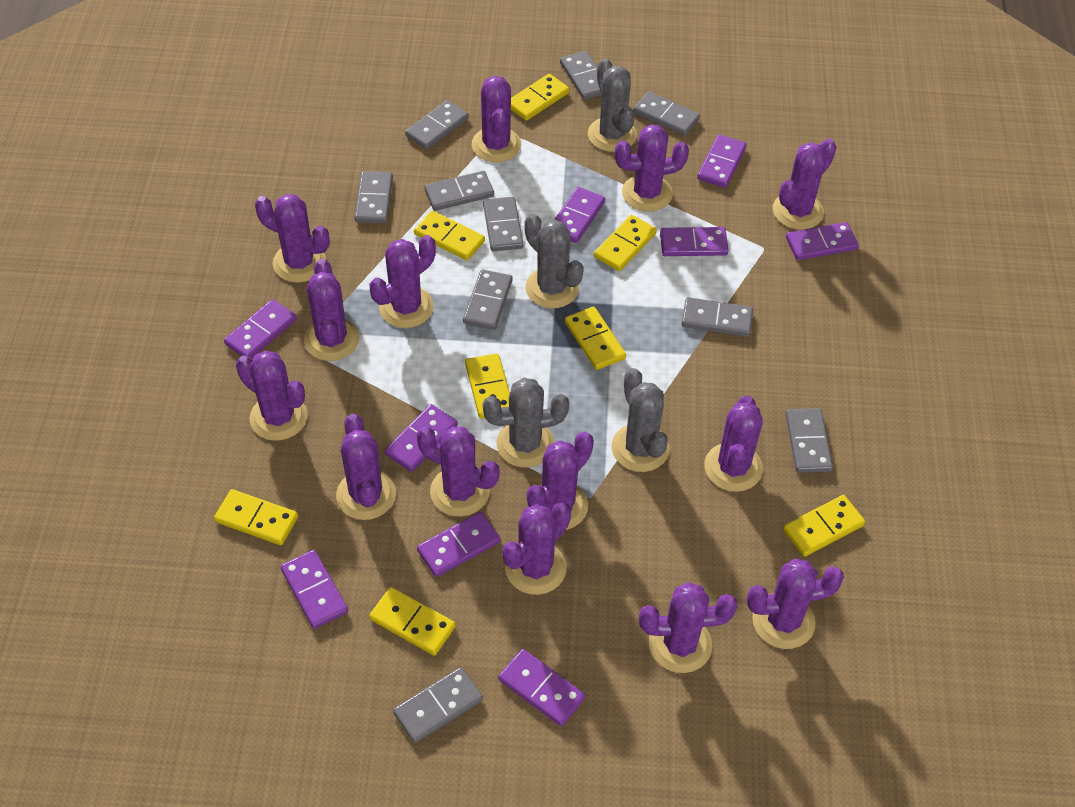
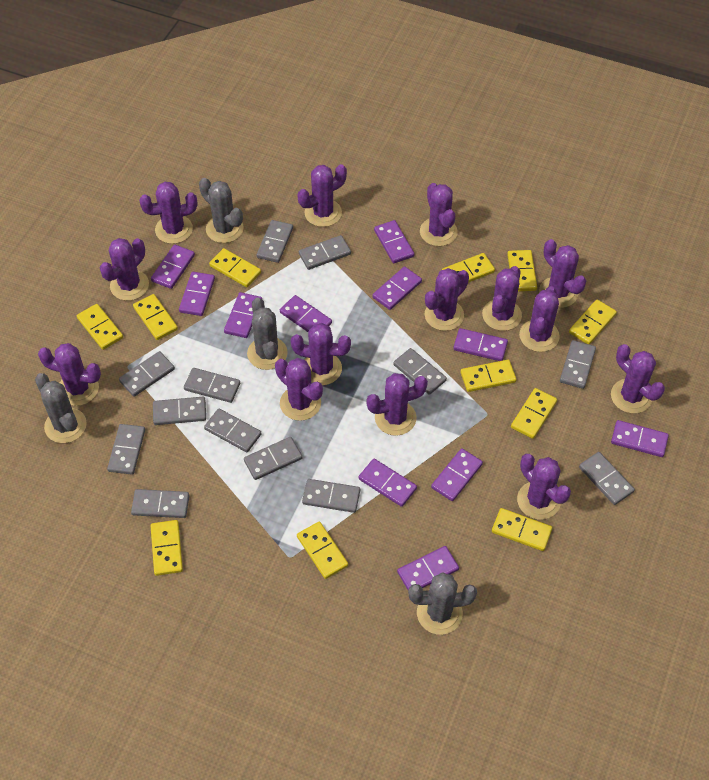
grey domino: [354,171,393,223] [393,667,483,743] [405,100,469,150] [425,171,494,211] [463,269,512,330] [483,197,524,251] [560,51,602,100] [633,91,700,136] [682,297,753,337] [786,408,833,473] = 10 -> [107,424,145,475] [119,351,175,397] [131,489,189,518] [153,397,206,425] [184,368,240,403] [204,408,261,452] [244,437,302,480] [257,220,293,263] [299,235,351,270] [302,479,360,513] [393,348,447,395] [560,340,596,389] [579,452,635,505] = 13
purple domino: [224,299,297,358] [281,550,348,629] [385,404,458,472] [417,512,501,577] [498,649,586,726] [554,187,605,243] [660,227,729,256] [697,135,747,188] [786,222,858,260] = 9 -> [151,245,195,289] [179,272,215,316] [224,292,262,338] [280,295,332,332] [359,459,417,507] [373,267,422,310] [374,220,414,263] [397,546,459,590] [431,448,483,501] [453,328,508,361] [611,420,669,457] = 11
yellow domino: [214,489,298,545] [369,587,456,656] [414,211,485,260] [465,353,510,418] [511,74,569,121] [565,307,626,370] [594,215,657,271] [783,495,865,557] = 8 -> [77,304,123,350] [133,294,178,340] [151,520,183,576] [209,248,261,287] [297,522,348,579] [442,253,495,283] [460,360,517,392] [492,508,553,551] [507,250,537,291] [511,388,557,439] [569,300,617,345] = 11

